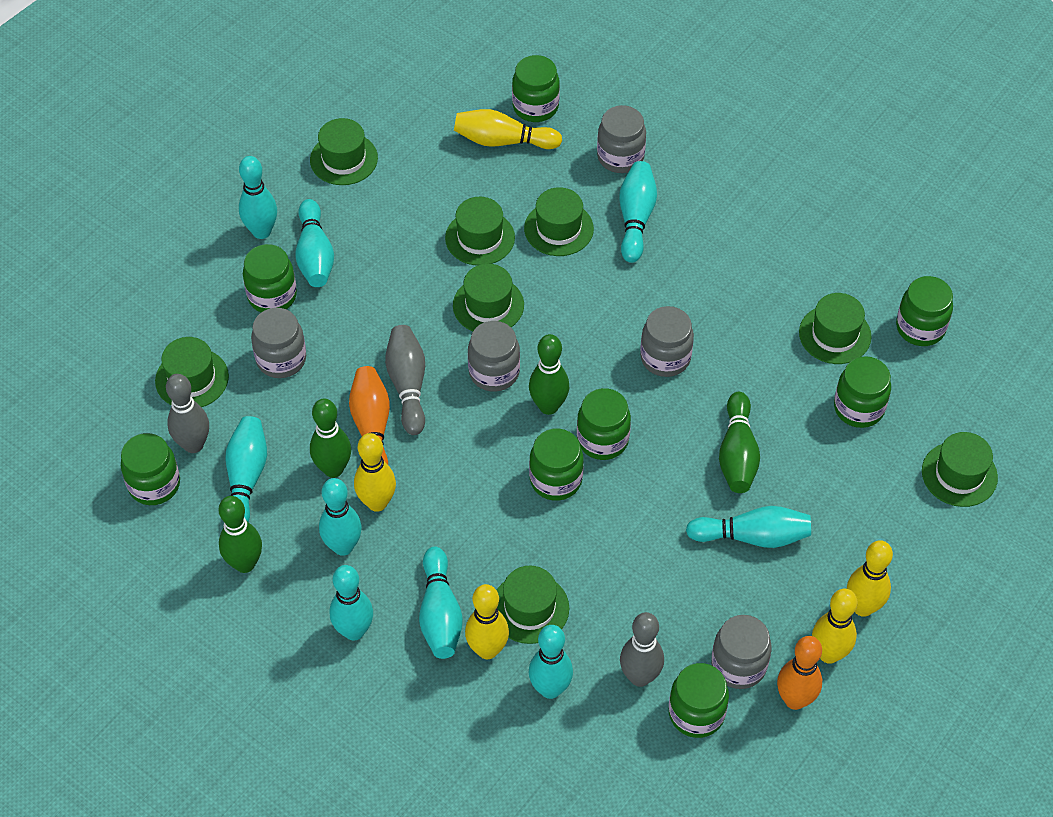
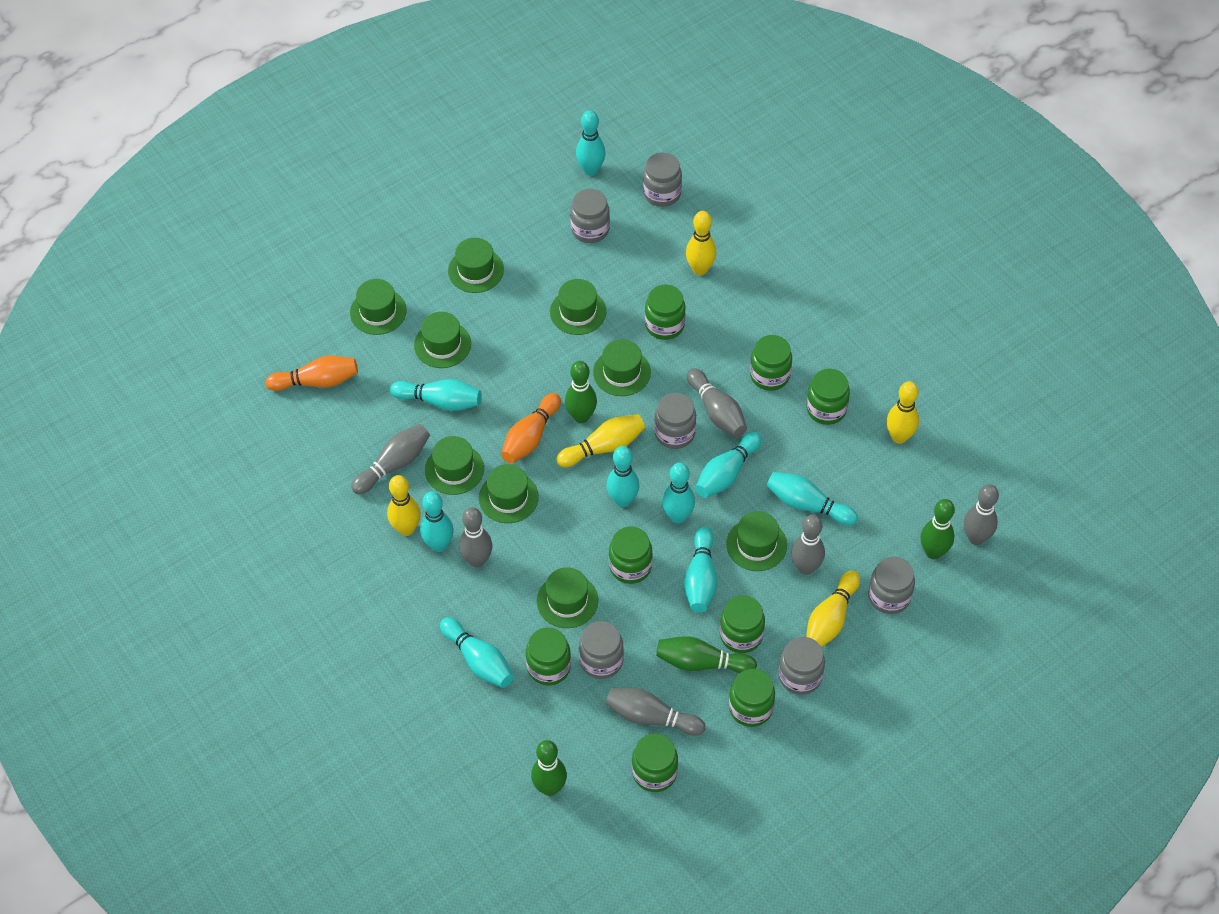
green hat: [155,337,229,407] [310,118,378,185] [445,197,515,266] [453,264,524,331] [497,565,569,644] [524,187,594,256] [799,293,871,364] [922,432,998,507] = 8 -> [350,279,407,335] [414,312,471,368] [425,436,484,495] [448,238,504,293] [479,464,539,523] [537,567,598,628] [550,279,606,335] [593,339,651,396] [726,511,787,571] = 9
grey bowling pin: [166,374,209,453] [385,325,425,435] [620,612,664,687] = 3 -> [351,424,430,494] [459,507,492,567] [605,688,706,736] [687,368,747,437] [791,515,825,575] [964,484,999,545] = 6
grey jar: [251,308,306,378] [468,321,520,392] [597,105,646,173] [640,306,694,377] [711,615,772,689] = 5 -> [570,189,610,243] [579,621,624,679] [643,153,682,207] [654,393,696,449] [778,637,825,695] [868,557,915,614] = 6

